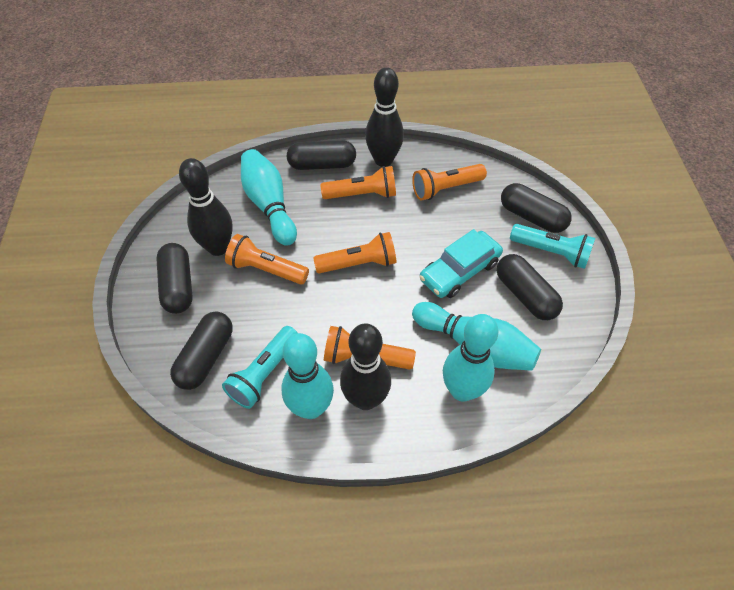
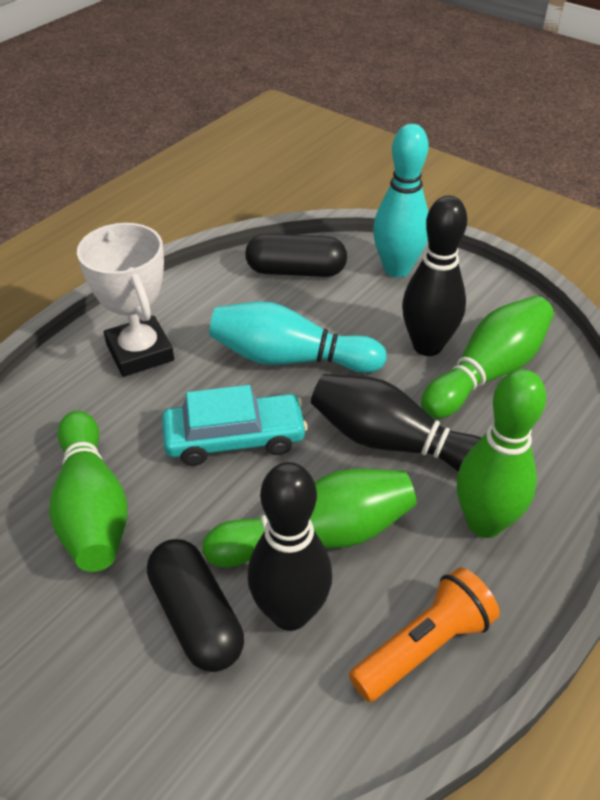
black capsule: [156,243,193,314] [170,312,233,390] [287,140,356,170] [497,254,563,320] [501,183,572,233] = 5 -> [147,539,244,672] [245,234,347,277] = 2
green bowling pin: none = 0 -> [49,411,128,572] [202,469,417,567] [421,296,554,419] [457,369,546,538] = 4
orange flashlight: [225,234,309,285] [313,232,396,274] [320,166,396,199] [324,326,416,370] [412,164,487,200] = 5 -> [349,567,500,702] = 1
turquoise bowling pin: [241,149,297,246] [282,333,334,419] [412,302,541,371] [443,314,499,402] = 4 -> [209,302,387,373] [373,124,429,277] = 2
turquoise flashlight: [222,326,298,409] [510,224,595,269] = 2 -> none = 0
white trophy: none = 0 -> [77,223,174,377] = 1

